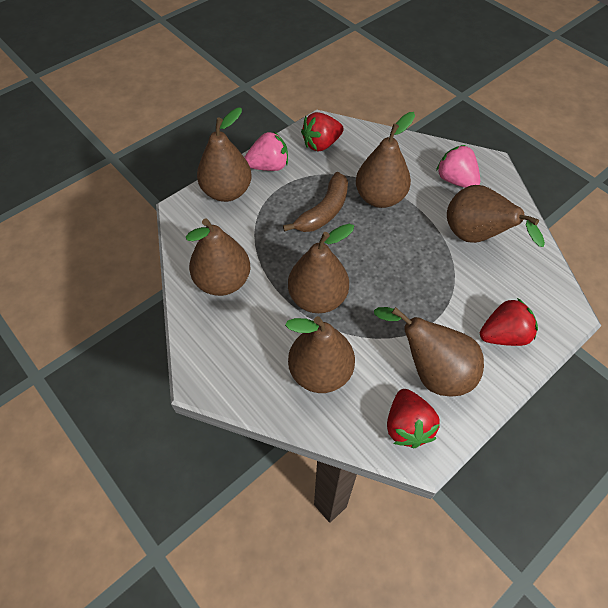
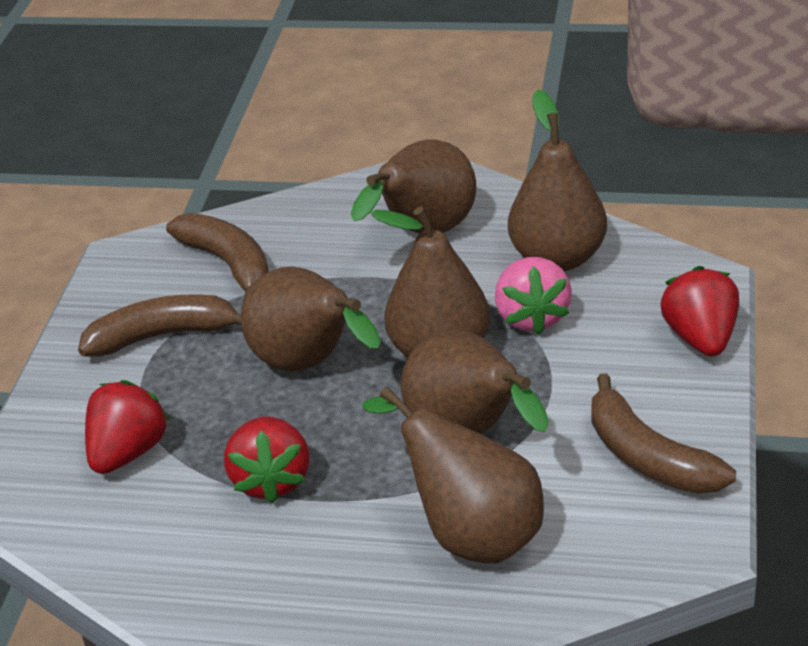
brown banana: [283,172,348,232] = 1 -> [78,294,241,357] [166,213,269,302] [591,373,736,494] = 3
brown pear: [186,218,250,296] [197,108,252,202] [285,316,355,393] [288,223,354,313] [356,112,415,208] [374,307,484,397] [447,185,545,247] = 7 -> [241,267,381,372] [351,139,476,234] [362,386,544,564] [371,207,490,358] [401,330,549,435] [508,89,607,271] = 6
pink strawberry: [244,132,288,171] [436,145,480,188] = 2 -> [495,257,572,335] = 1

